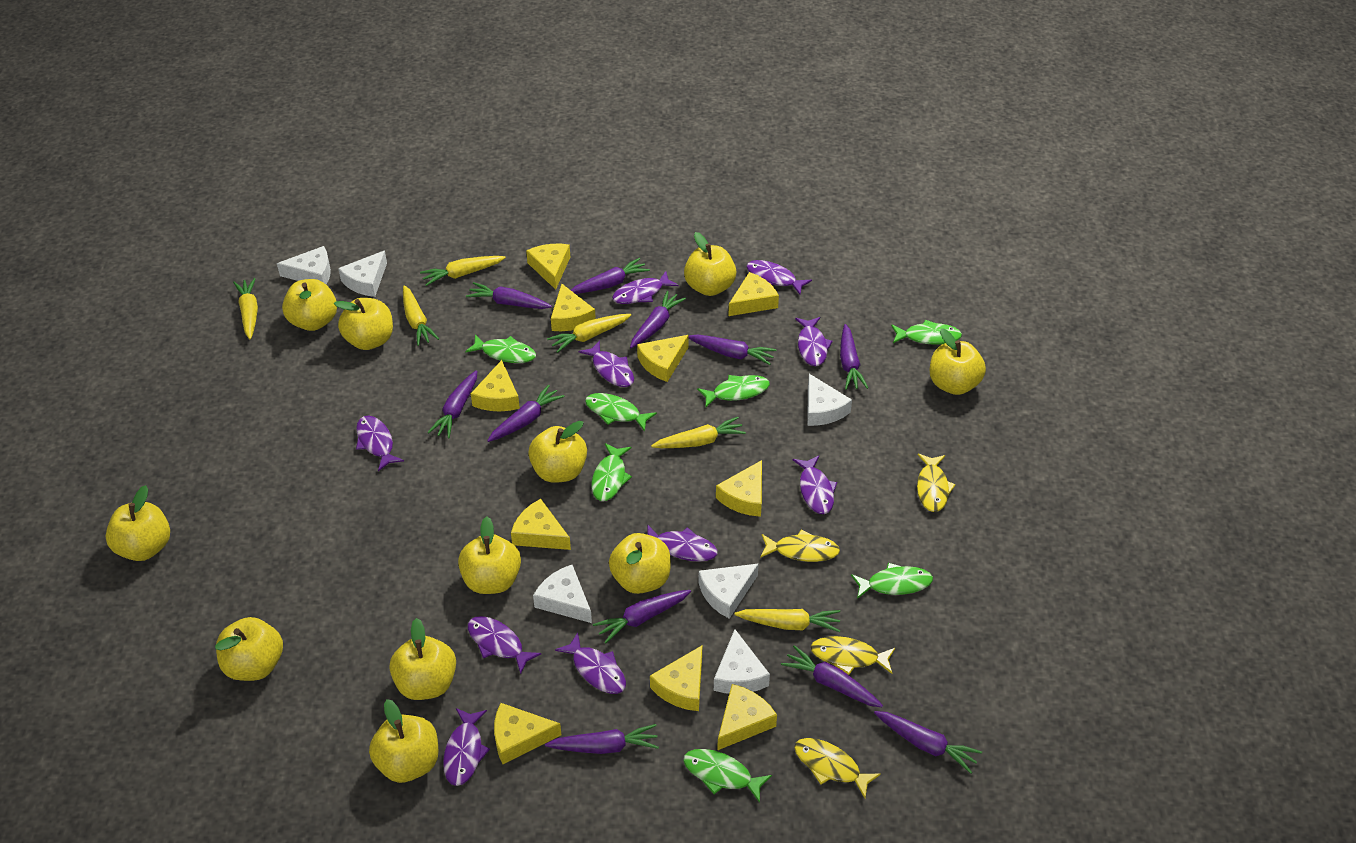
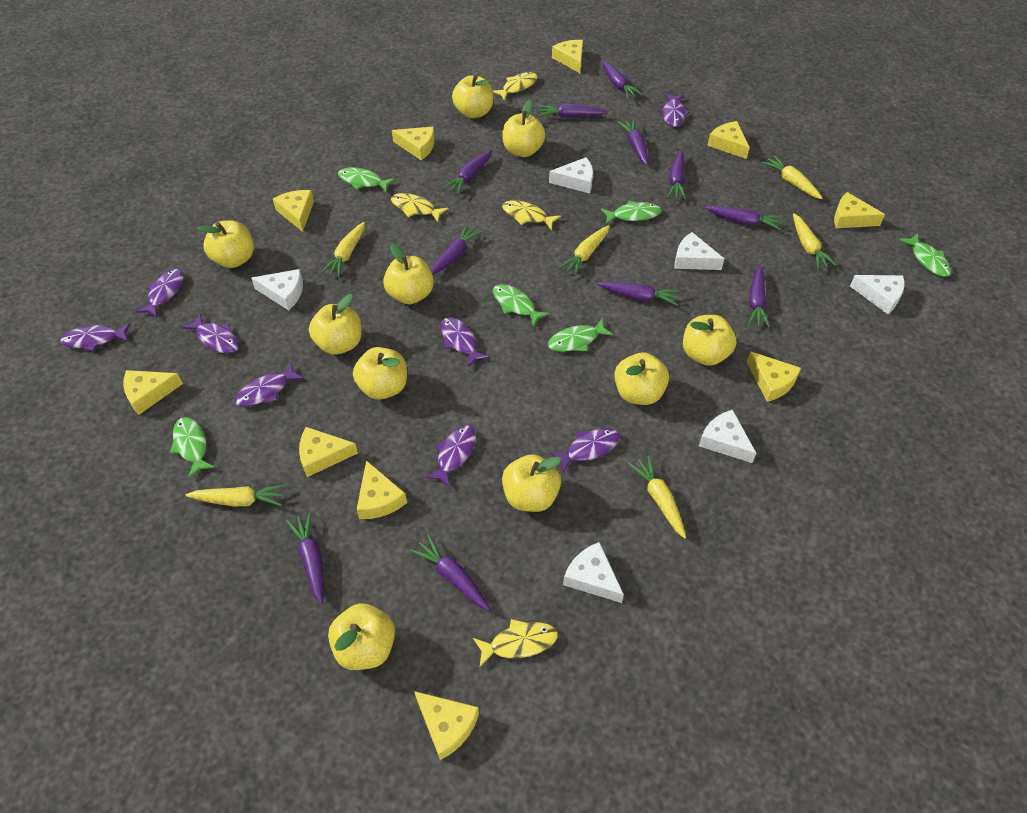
green fish: [465,335,536,363] [585,393,657,432] [591,443,632,501] [683,749,772,803] [697,375,770,408] [851,563,933,599] [891,320,962,345] = 7 -> [170,417,215,478] [338,167,395,192] [493,284,550,327] [548,319,613,352] [601,201,661,224] [899,233,951,277] = 6
purple fish: [356,415,404,471] [443,708,490,786] [468,616,541,674] [555,632,626,694] [579,340,634,387] [612,271,678,304] [647,524,718,562] [746,260,812,295] [793,455,837,514] [795,317,833,366] = 10 -> [60,323,130,352] [136,269,184,318] [182,314,239,354] [235,363,304,407] [425,425,476,488] [441,317,489,367] [550,428,620,473] [663,93,690,127] = 8
yellow apple: [106,485,170,561] [215,617,283,681] [282,279,337,331] [334,298,393,350] [369,699,439,783] [389,618,456,700] [458,517,521,594] [528,421,587,483] [609,533,671,594] [684,232,737,296] [930,328,986,395] = 11 -> [197,220,254,268] [309,294,362,355] [328,603,395,670] [353,347,407,400] [383,244,434,304] [452,75,493,118] [502,100,546,157] [502,454,561,512] [614,352,669,405] [683,315,736,366] = 10

